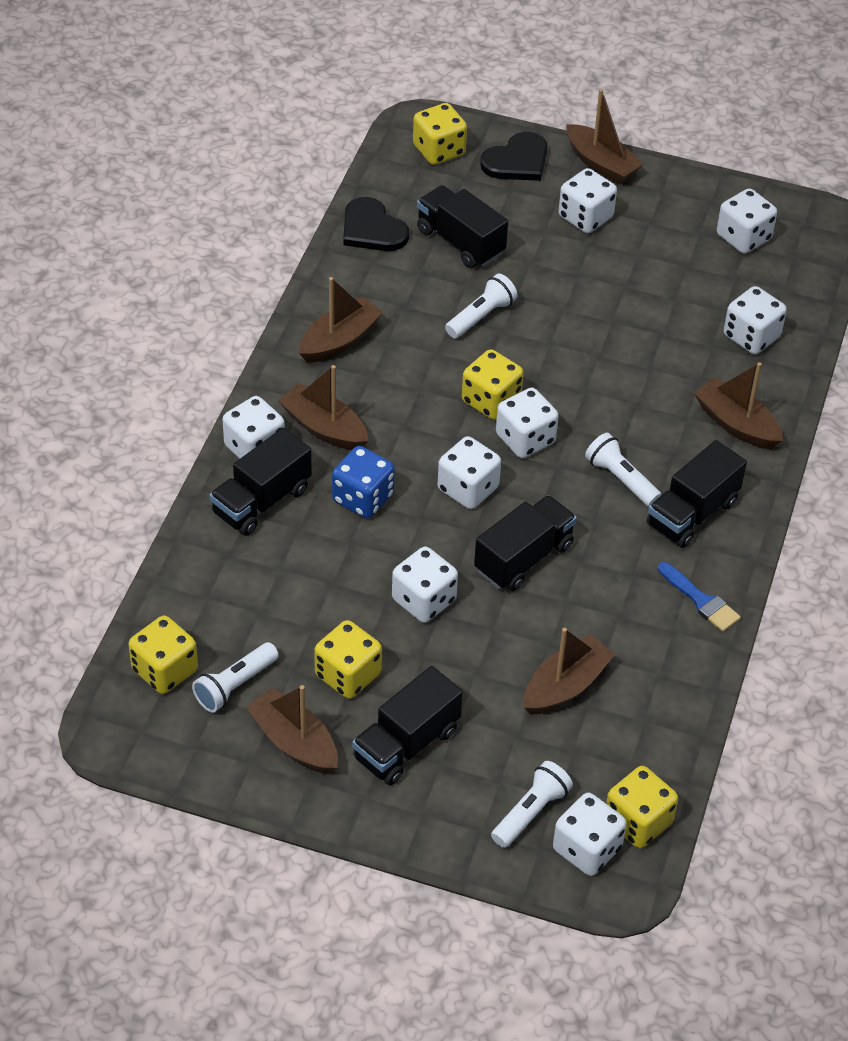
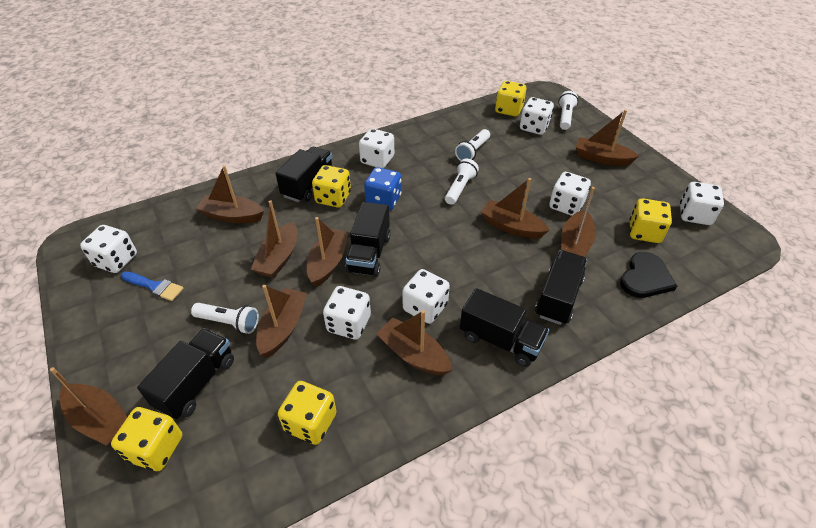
black heart: [343,197,409,251] [480,132,548,181] = 2 -> [620,252,677,298] = 1
brown boat: [246,685,338,774] [279,365,368,450] [299,277,383,363] [524,628,615,715] [566,89,643,184] [694,362,783,449] = 6 -> [50,367,127,446] [196,165,264,223] [251,200,297,278] [256,285,307,358] [307,217,349,287] [376,310,452,375] [481,178,550,239] [561,187,596,257] [576,110,639,166] = 9
white dice: [223,396,285,459] [392,546,458,623] [438,436,501,509] [496,388,559,458] [553,793,627,876] [559,168,617,233] [717,188,777,254] [724,286,787,354] = 8 -> [80,225,137,273] [323,286,371,339] [359,128,394,168] [402,269,450,324] [520,97,554,135] [549,172,591,216] [680,182,724,225] = 7

